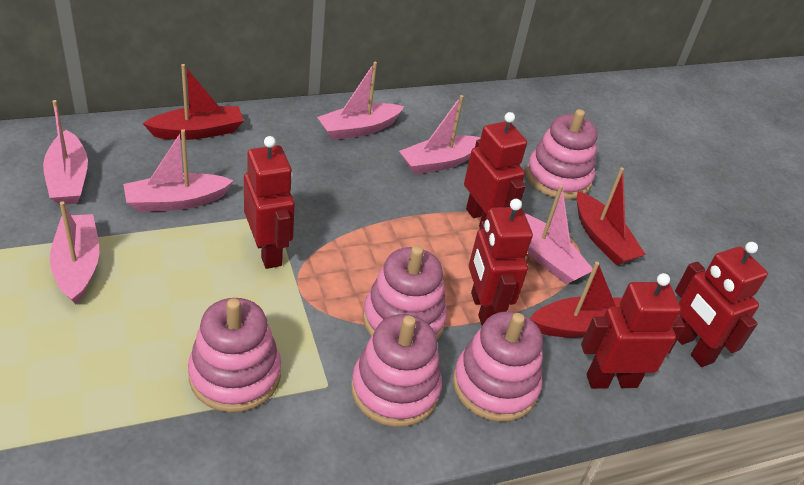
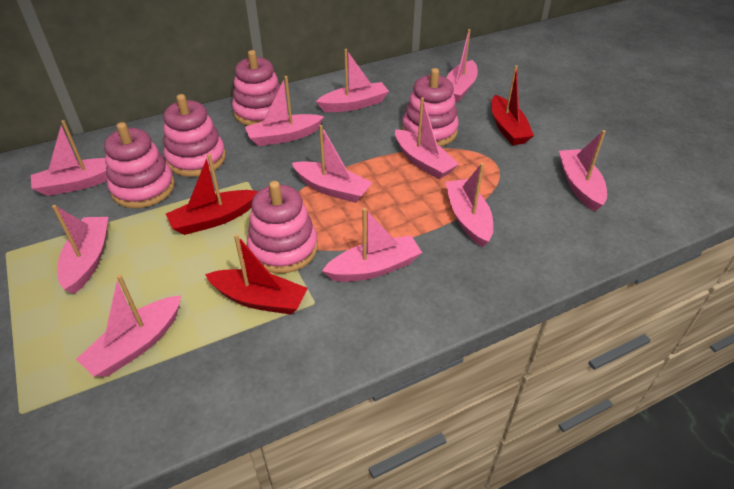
pink boat: [43,100,88,205] [50,201,99,305] [123,129,234,212] [317,62,404,140] [399,95,480,174] [525,185,593,284] = 6 -> [31,120,108,196] [52,205,109,294] [76,275,181,377] [245,76,324,146] [292,125,372,203] [316,49,389,112] [322,208,422,282] [395,97,459,179] [445,163,493,247] [447,29,478,103] [559,130,607,211] = 11
red robot: [244,136,295,269] [464,112,527,227] [469,199,533,325] [581,273,685,389] [675,242,768,367] = 5 -> none = 0

